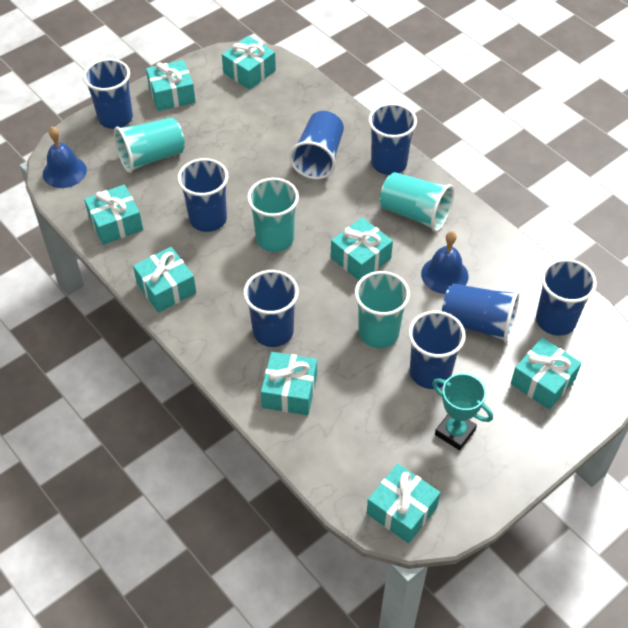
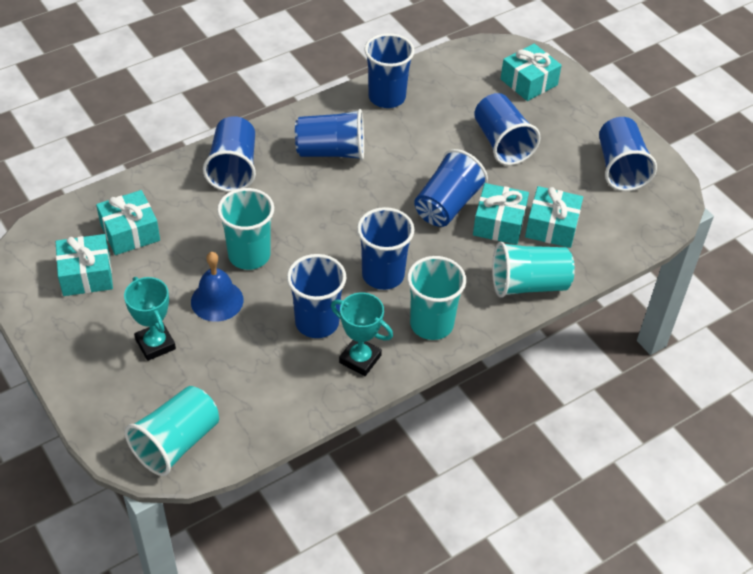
blue bell: [43,126,87,188] [421,231,469,294] = 2 -> [191,252,244,322] = 1
turquoise gift: [84,184,143,245] [133,247,196,313] [146,60,196,111] [222,36,276,90] [261,352,317,415] [331,217,393,281] [367,463,441,543] [511,338,582,410] = 8 -> [56,234,113,296] [96,190,160,255] [473,183,529,245] [501,44,562,101] [525,186,583,248] = 5
turquoise trophy: [432,373,493,450] = 1 -> [124,277,176,361] [331,292,393,376] = 2

